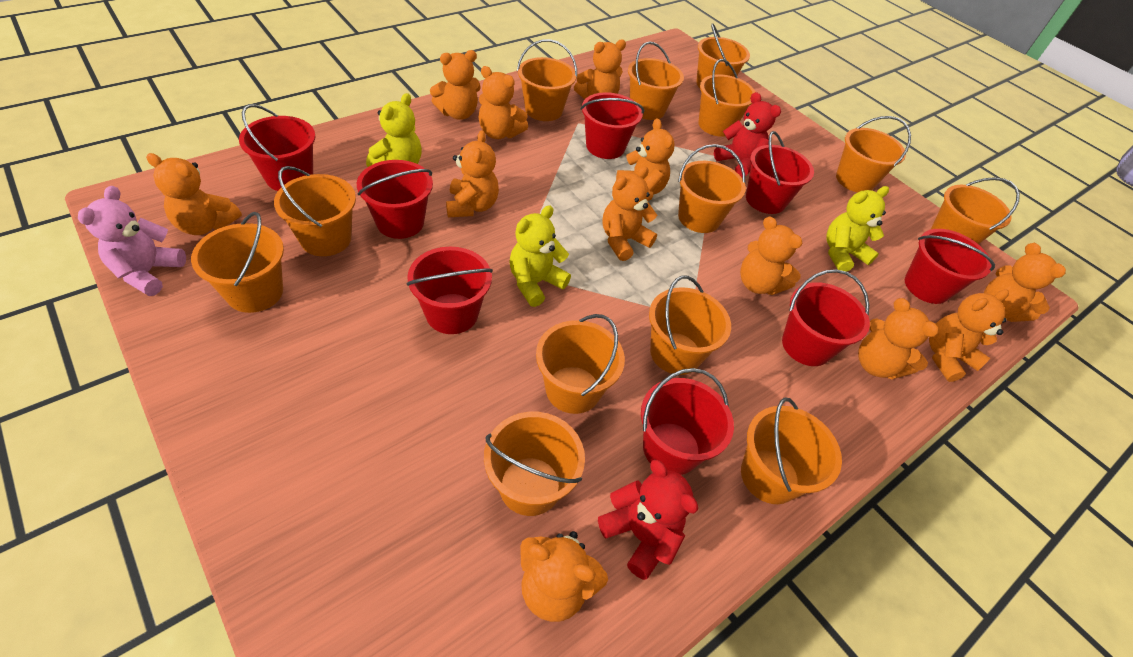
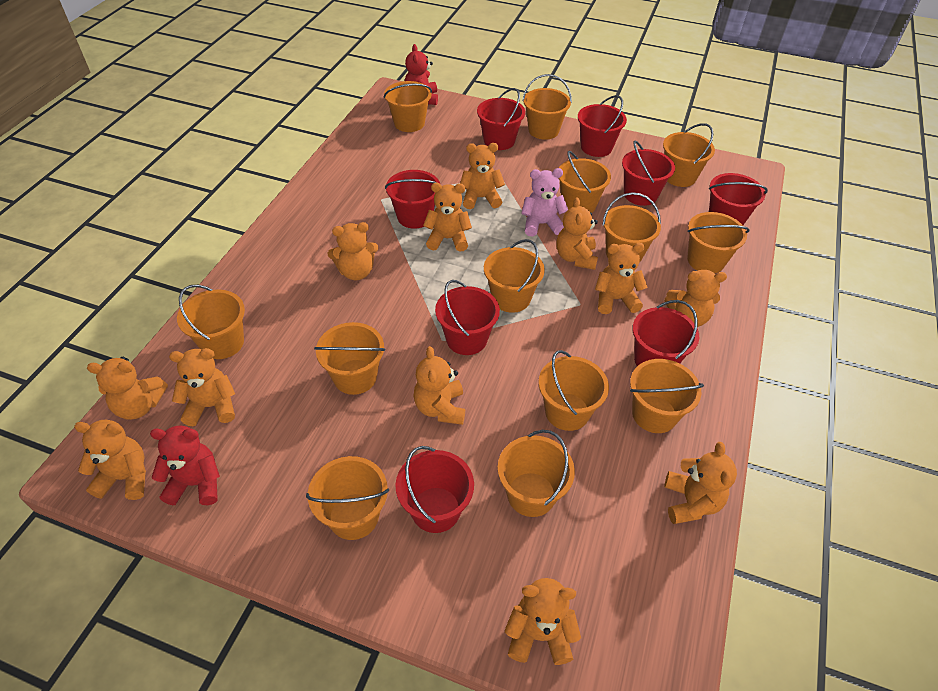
yellow teddy bear: [366,93,422,167] [509,205,571,307] [826,186,889,272] = 3 -> none = 0

